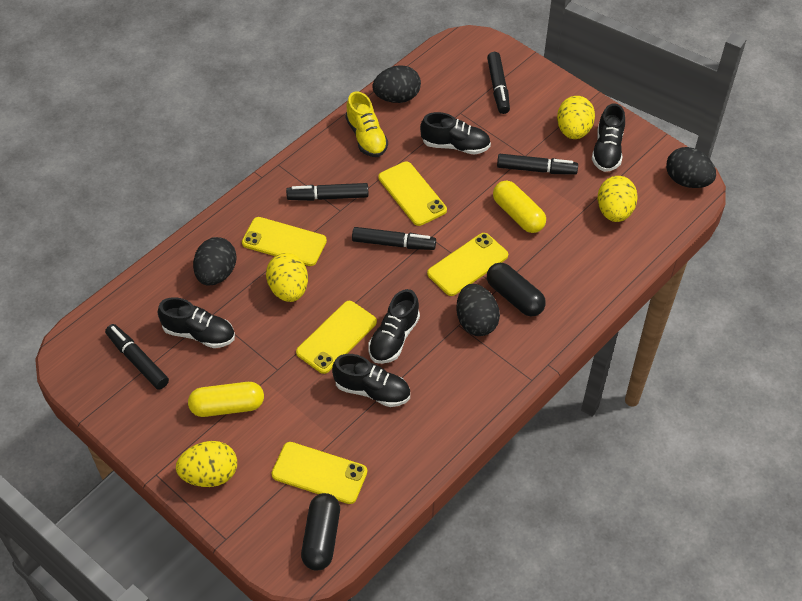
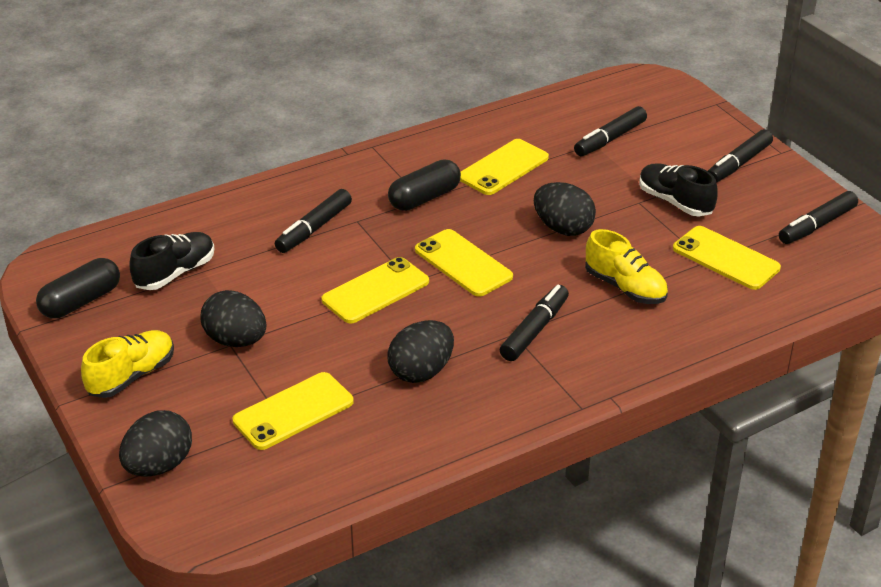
black shoe: [158,297,235,348] [332,354,410,407] [368,289,420,364] [420,112,491,155] [592,103,625,172] = 5 -> [130,232,214,290] [639,164,718,216] = 2
yellow capsule: [188,382,264,417] [493,180,546,233] = 2 -> none = 0
yellow egg: [176,441,237,487] [266,253,308,302] [557,96,595,139] [598,176,638,222] = 4 -> none = 0
yellow shoe: [345,91,388,157] = 1 -> [81,330,174,398] [585,229,668,304] = 2

